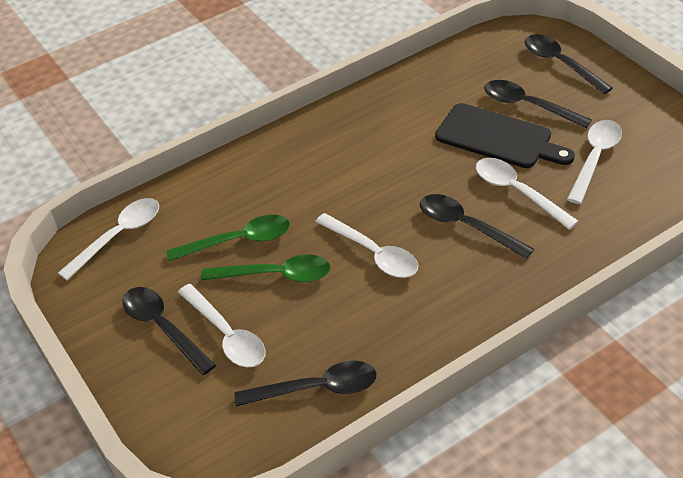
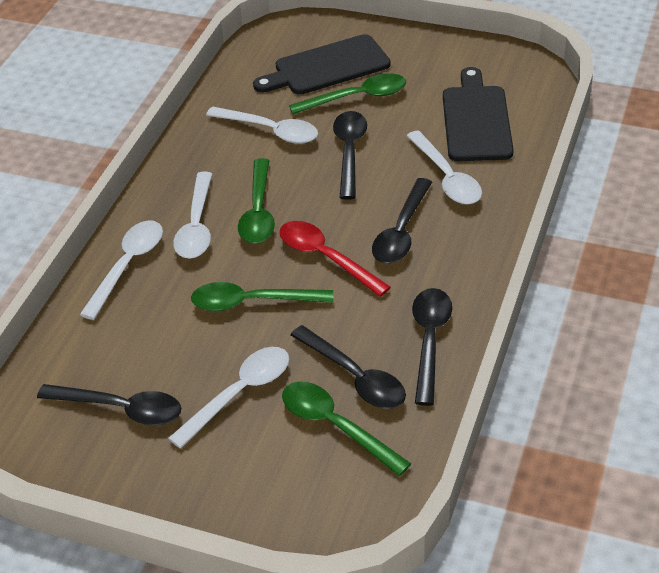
black cutting board: [435,103,575,168] = 1 -> [253,34,391,95] [443,67,514,161] = 2
green spoon: [166,215,290,261] [201,254,331,282] = 2 -> [191,282,333,311] [238,158,275,244] [282,381,411,476] [289,74,406,114] = 4
red spoon: none = 0 -> [279,221,391,297] = 1

